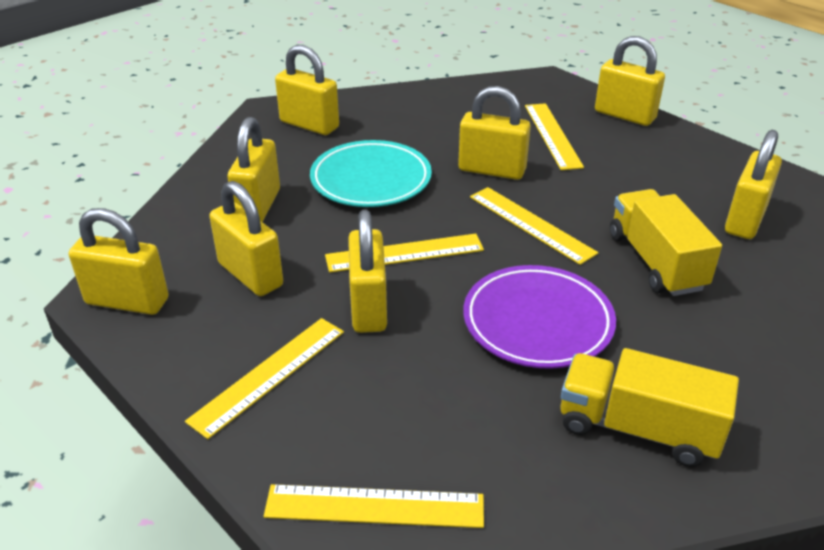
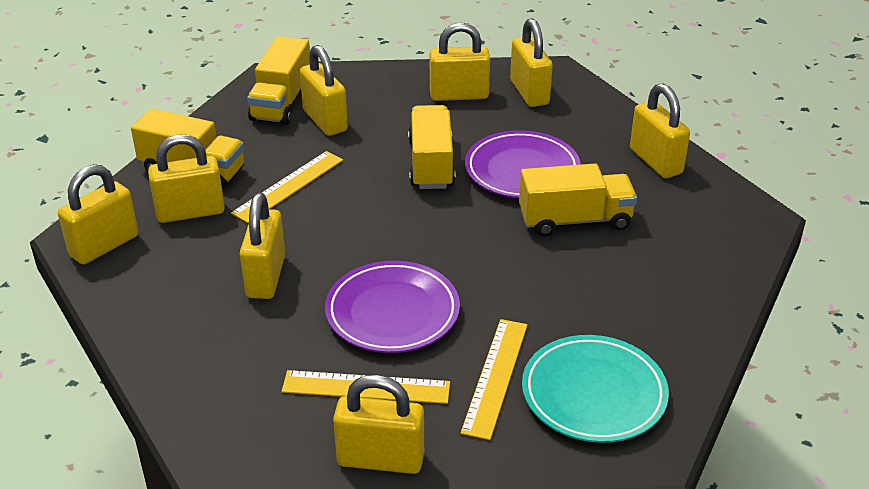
purple plate: [463,265,616,369] = 1 -> [325,261,460,353] [465,130,581,198] = 2
yellow ruler: [185,318,344,439] [264,484,484,528] [325,234,484,273] [470,187,598,265] [525,103,584,170] = 5 -> [231,151,343,223] [282,370,450,404] [460,319,527,440] = 3
yellow truck: [560,348,739,467] [610,189,722,296] = 2 -> [131,108,244,189] [247,36,310,125] [408,105,455,189] [519,163,637,236] = 4

